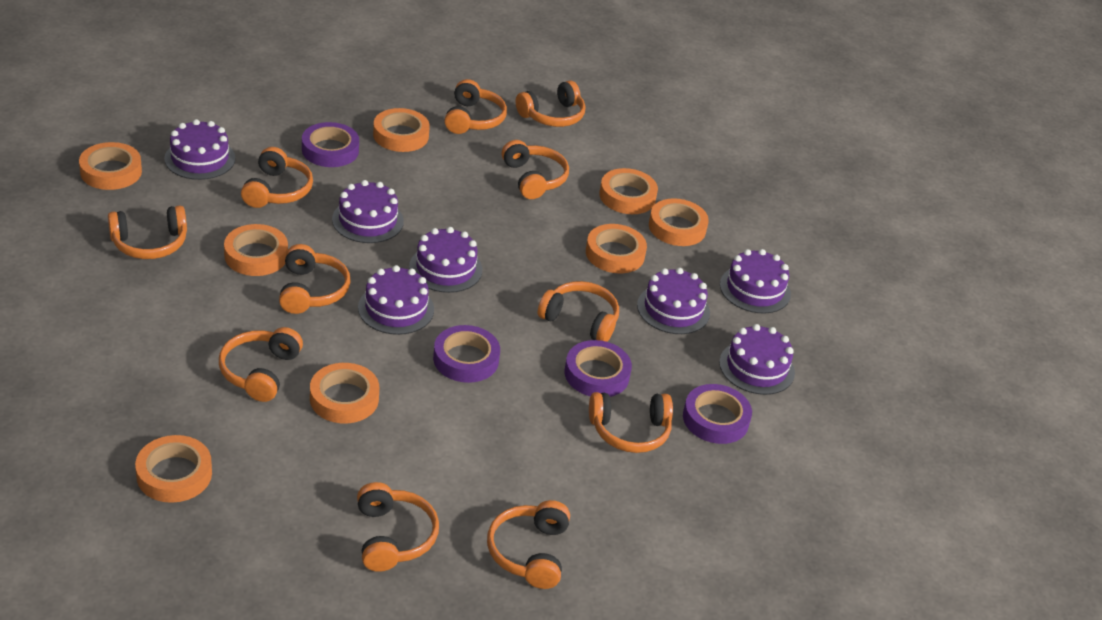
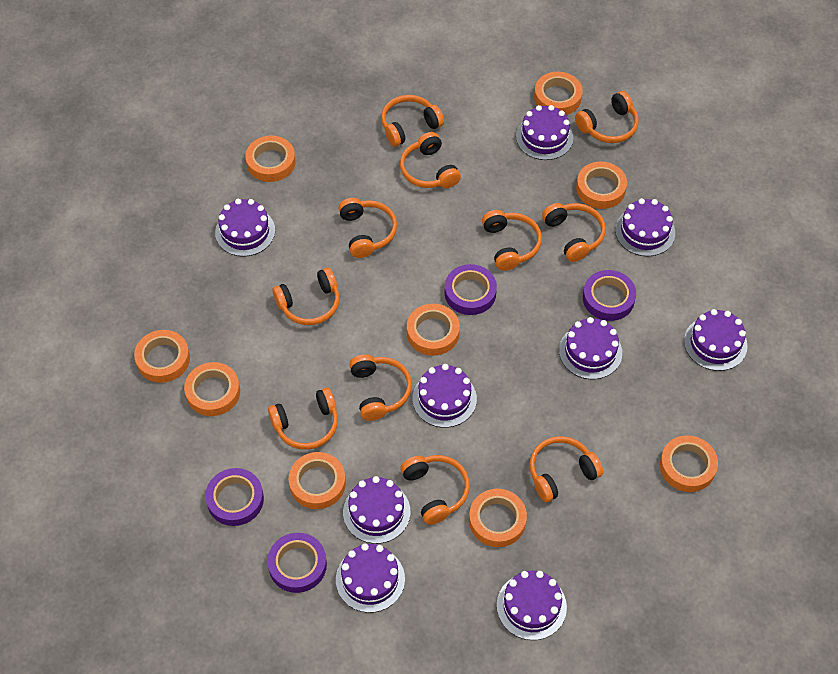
orange tape: [79,142,142,190] [135,435,212,503] [224,224,288,276] [310,363,379,423] [373,108,430,152] [586,224,647,273] [599,168,658,214] [649,198,709,246] = 8 -> [134,330,190,383] [184,362,240,416] [245,136,295,182] [289,452,346,509] [407,304,460,356] [469,489,527,547] [534,72,583,115] [576,162,627,209] [660,435,718,492] = 9
purple cake: [164,119,235,180] [332,180,404,243] [358,265,434,335] [409,227,482,293] [637,268,710,334] [719,324,795,395] [720,249,791,314] = 7 -> [215,199,275,257] [336,543,405,613] [343,476,410,544] [412,364,477,428] [497,571,567,640] [516,105,573,160] [559,317,622,379] [615,198,675,257] [684,309,747,371] = 9

